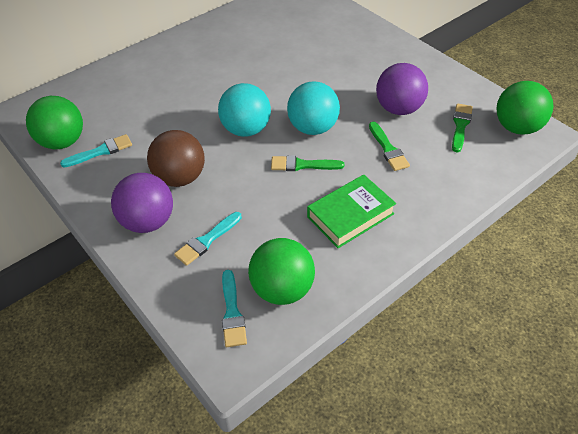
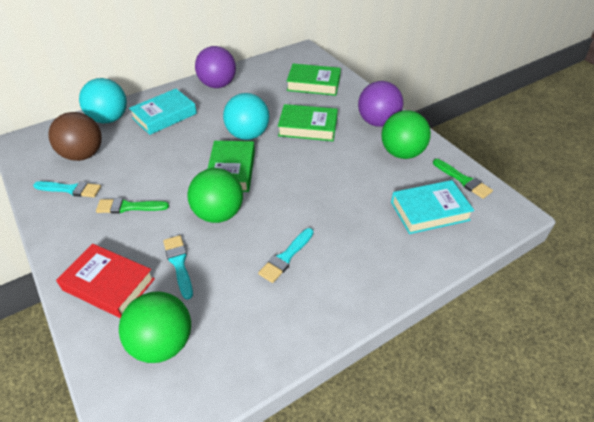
green book: [307,175,396,248] = 1 -> [207,141,255,192] [278,104,338,141] [287,64,341,96] = 3
green brush: [271,155,344,171] [369,122,410,171] [452,104,473,153] = 3 -> [96,198,169,213] [433,159,493,199] = 2
red book: none = 0 -> [56,244,155,318] = 1
turquoise book: none = 0 -> [129,89,197,135] [391,180,474,234] = 2

